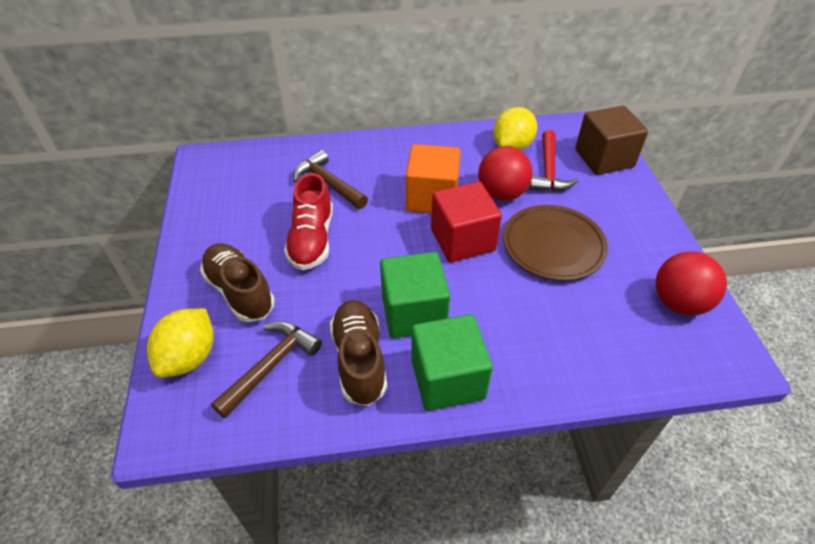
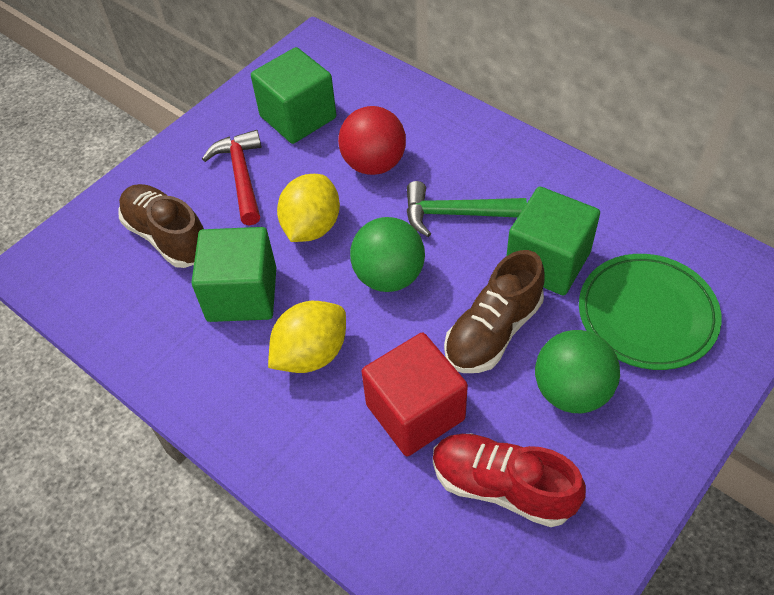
brown cube: [575,106,648,175] = 1 -> none = 0
brown hammer: [211,321,322,418] [293,150,368,209] = 2 -> none = 0
brown plate: [503,205,608,281] = 1 -> none = 0
green ball: none = 0 -> [350,217,425,292] [535,330,620,413] = 2
green cube: [380,252,450,338] [411,314,493,411] = 2 -> [191,227,276,322] [251,47,336,144] [506,187,600,296] = 3
green hammer: none = 0 -> [407,181,527,237] = 1
green plate: none = 0 -> [579,254,722,370] = 1
orange cube: [406,144,461,214] = 1 -> none = 0
red ball: [478,146,532,201] [656,251,727,315] = 2 -> [338,106,406,175] = 1

